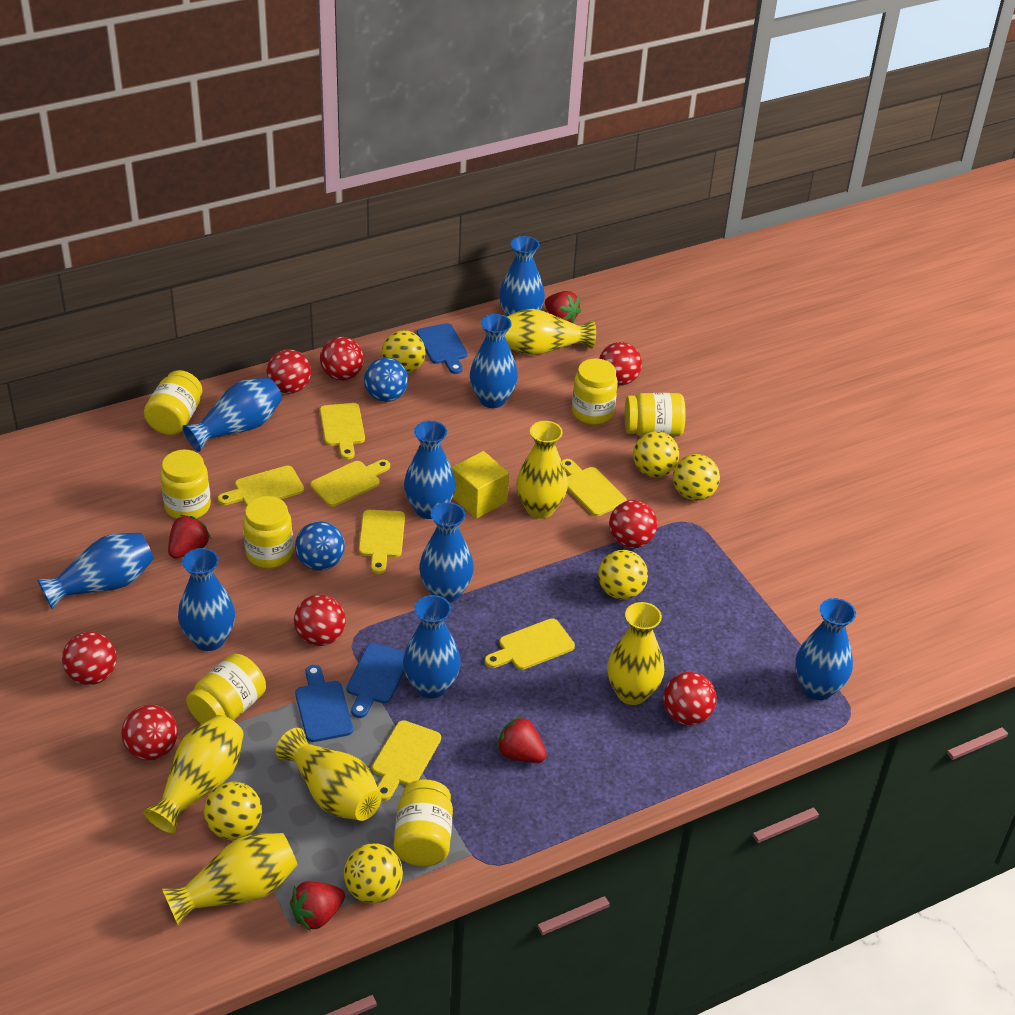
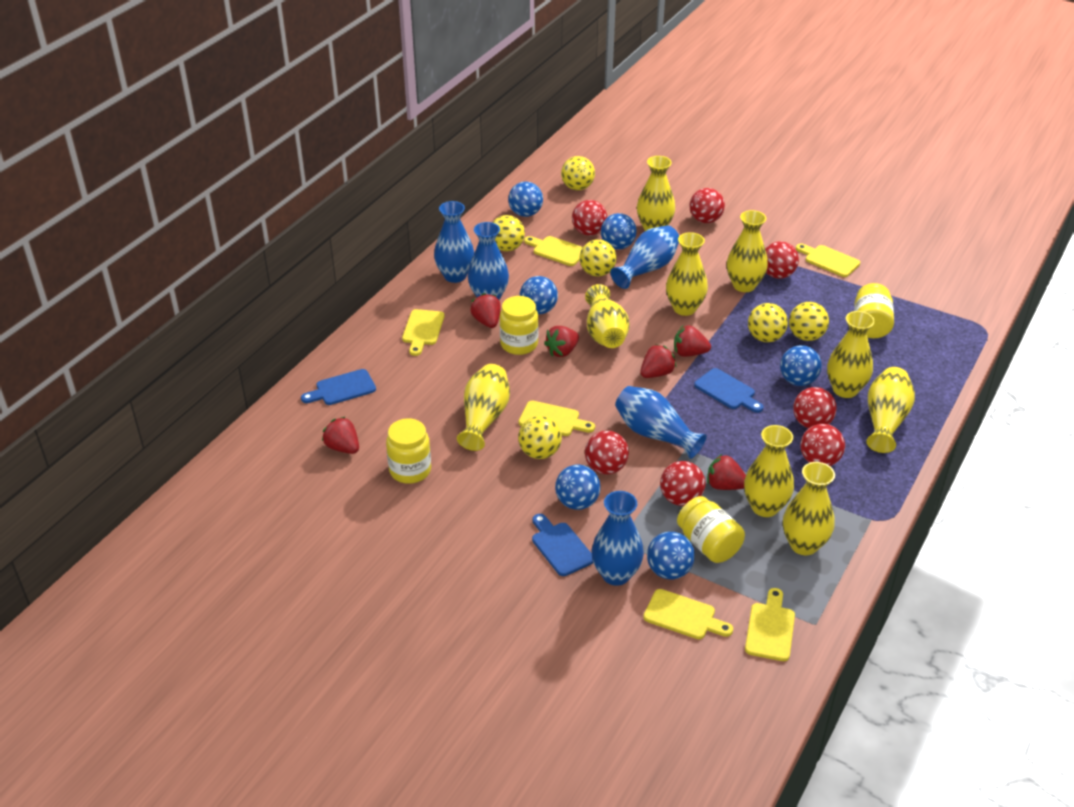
blue ball: [295,521,345,571] [364,357,408,402] = 2 -> [508,182,543,217] [520,276,558,314] [555,464,601,510] [601,213,637,250] [647,532,695,580] [780,345,822,386] = 6
blue vase: [37,533,154,610] [178,548,235,651] [183,377,282,452] [403,595,461,699] [404,421,456,519] [419,502,474,603] [470,314,518,408] [499,236,545,316] [795,598,856,700] = 9 -> [434,201,474,283] [468,222,509,300] [592,491,644,586] [610,225,679,289] [615,386,707,459] = 5
red ball: [62,632,117,685] [121,705,178,760] [267,349,311,394] [294,594,346,646] [320,337,364,381] [599,342,642,386] [609,500,657,548] [663,672,717,725] = 8 -> [572,200,607,236] [585,431,629,475] [660,461,706,506] [689,188,725,223] [765,241,799,279] [793,387,837,428] [800,424,845,466] = 7
red strawberry: [168,515,211,558] [290,881,345,931] [496,716,547,763] [545,291,581,323] = 4 -> [322,417,359,454] [470,293,501,328] [544,326,579,357] [641,344,676,378] [674,325,711,357] [707,454,746,490] = 6
yellow cube: [452,451,509,519] = 1 -> none = 0
yellow cutting board: [218,465,304,506] [310,460,390,507] [320,403,365,459] [359,510,405,574] [372,720,441,801] [485,618,575,670] [562,459,626,516] = 7 -> [402,309,444,356] [518,401,595,436] [524,236,583,266] [643,589,733,639] [745,588,795,661] [796,244,860,277] = 6
yellow jar: [144,370,202,435] [160,450,211,519] [186,654,266,724] [243,496,293,568] [394,779,453,866] [572,358,618,425] [625,393,686,437] = 7 -> [386,418,431,484] [500,296,539,355] [677,496,745,563] [854,283,894,339] = 4
yellow vase: [143,715,244,834] [162,833,297,925] [276,728,381,821] [505,309,596,355] [516,421,568,519] [607,602,664,705] = 6 -> [457,364,510,451] [585,284,630,348] [637,156,675,231] [666,232,708,316] [727,210,768,292] [744,425,794,517] [783,462,835,555] [827,311,875,398] [866,367,915,453] = 9

